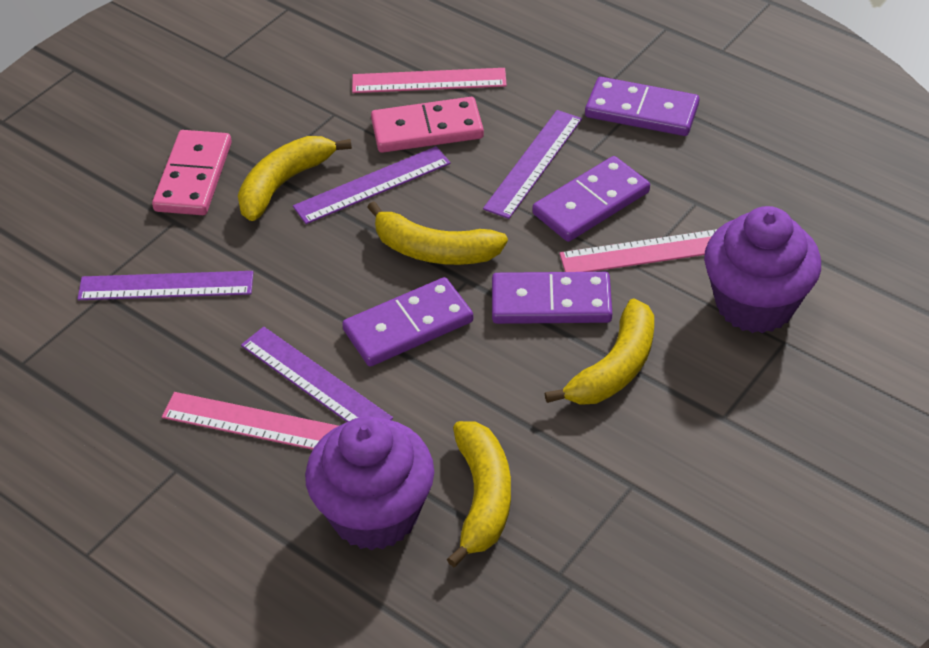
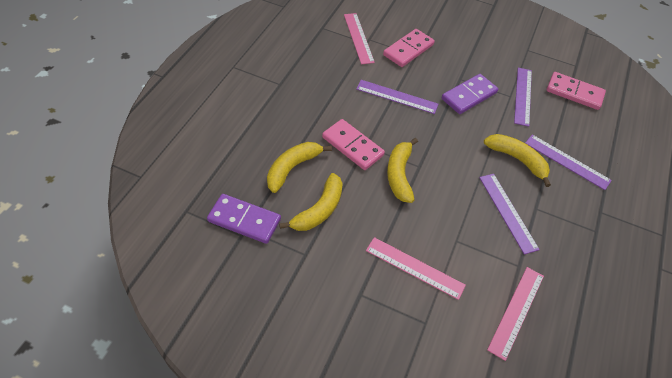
pink domino: [152,130,232,215] [371,97,484,153] = 2 -> [322,119,385,170] [383,29,435,67] [546,72,606,110] = 3
purple cupcake: [305,416,434,551] [704,206,821,333] = 2 -> none = 0
purple domino: [342,277,473,367] [492,272,612,324] [532,156,650,242] [585,77,699,136] = 4 -> [207,194,281,244] [442,74,498,114] = 2

